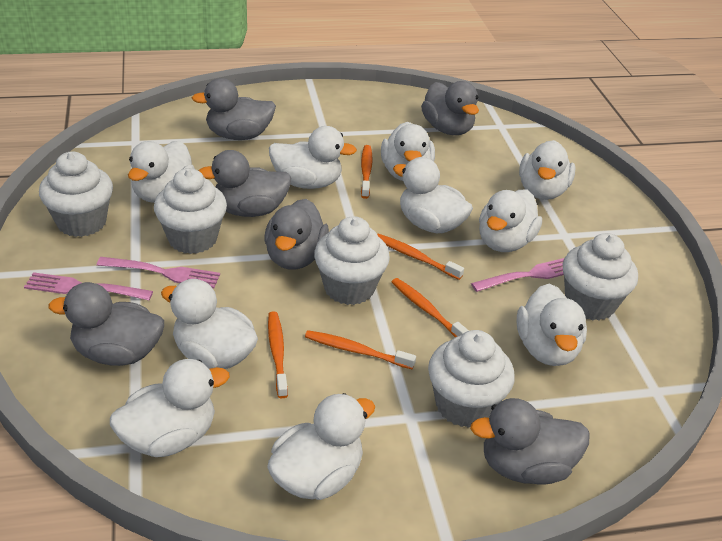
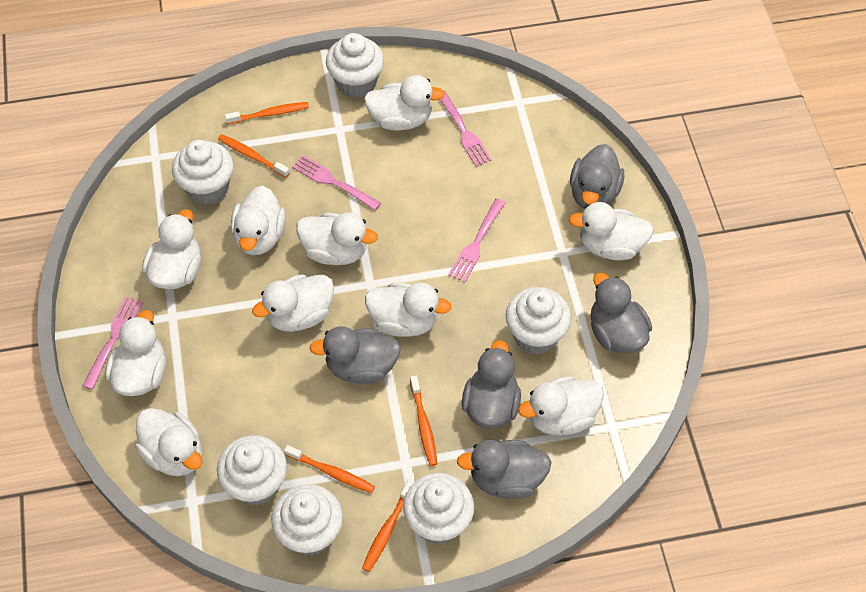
grey duck: [49,282,164,366] [192,78,276,140] [199,150,291,217] [264,199,329,270] [421,81,479,135] [470,398,589,485] = 6 -> [310,326,401,384] [457,440,551,499] [462,340,521,428] [570,144,624,209] [590,273,652,353] = 5
pink fork: [24,272,153,300] [97,257,220,288] [471,258,564,292] = 3 -> [82,296,143,390] [292,155,381,211] [439,91,492,167] [448,198,505,282] = 4
white cupcake: [39,152,113,237] [154,168,227,254] [314,216,390,305] [428,330,515,428] [563,233,638,320] = 5 -> [172,140,234,205] [217,435,287,506] [271,484,343,556] [326,33,384,98] [403,473,474,544] [506,287,571,354] = 6

